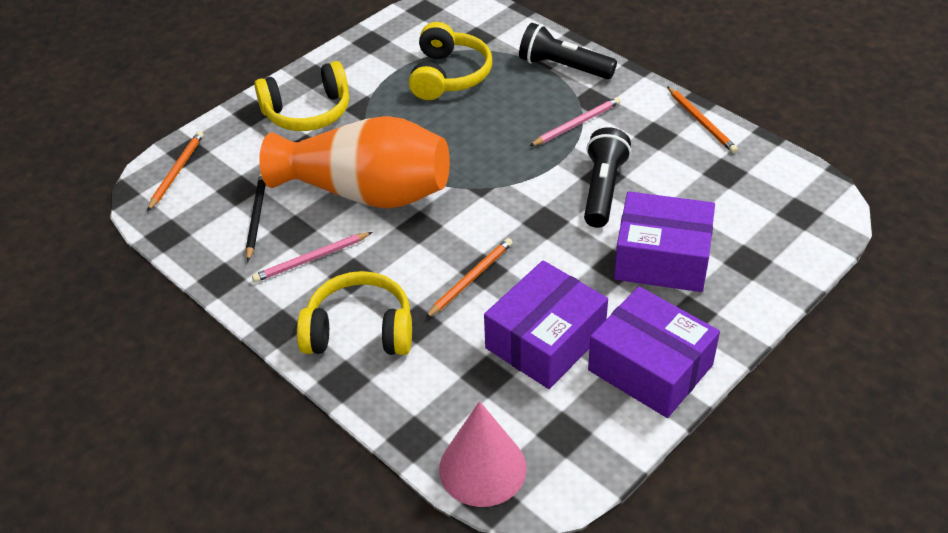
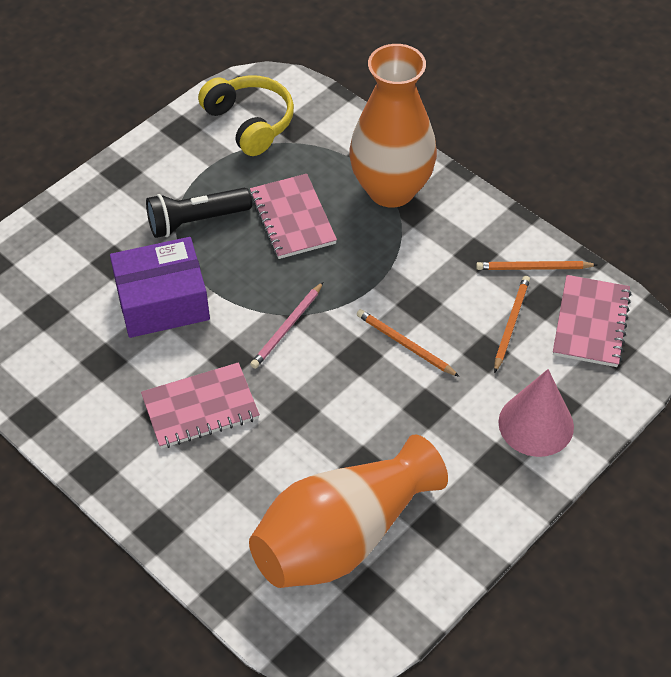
black flashlight: [519,23,617,79] [584,127,631,228] = 2 -> [146,188,252,238] = 1
black pencil: [246,173,266,262] = 1 -> none = 0
orange vase: [259,116,450,209] = 1 -> [249,435,448,588] [349,44,437,208] = 2
pink notebook: none = 0 -> [141,362,260,449] [250,174,337,259] [553,275,632,367] = 3
pink pencil: [252,232,372,282] [530,97,621,146] = 2 -> [250,282,323,369] = 1
purple box: [484,260,608,389] [588,286,720,418] [614,191,715,292] = 3 -> [110,237,210,338] = 1
yellow headphones: [254,61,349,131] [297,271,412,355] [409,22,492,100] = 3 -> [198,75,294,156] = 1

